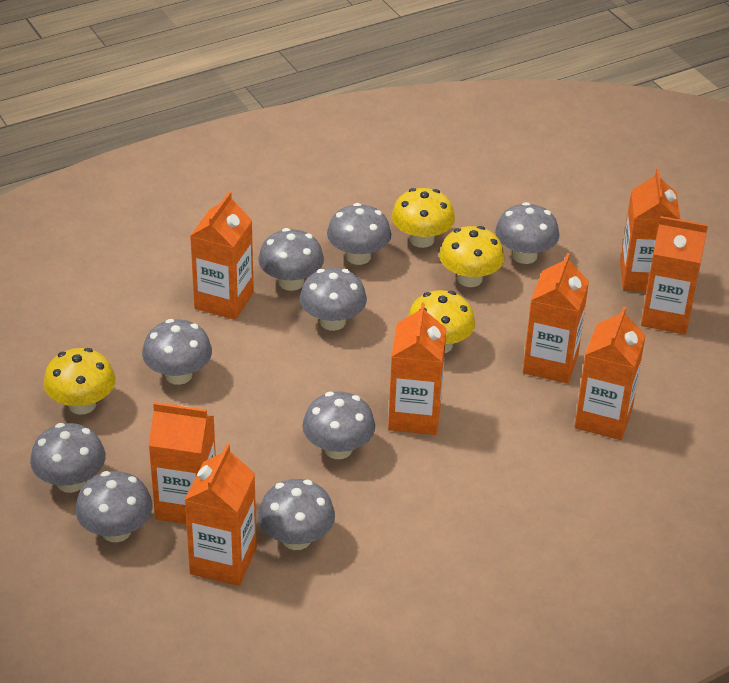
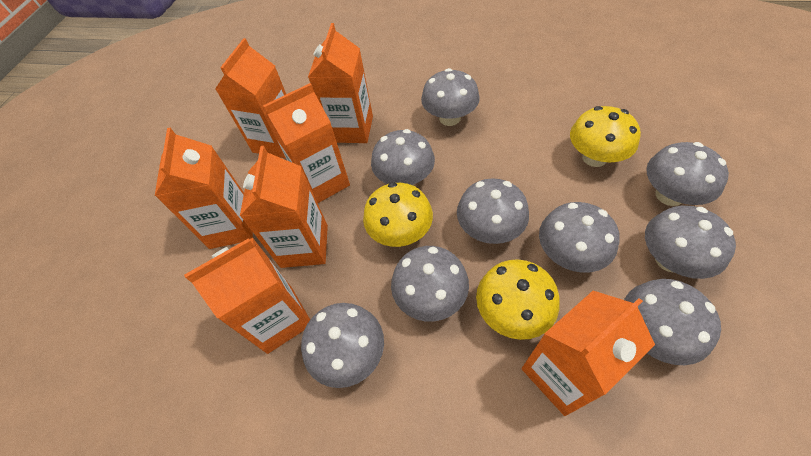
orange carton: [149,402,216,524] [185,444,257,586] [190,192,254,320] [388,303,447,435] [523,253,589,384] [575,306,646,440] [620,169,681,291] [641,216,708,335] = 8 -> [155,128,253,249] [184,238,310,354] [215,38,286,158] [240,146,328,268] [263,83,350,203] [308,23,373,143] [522,291,655,416] = 7
yellow mushroom: [44,348,115,415] [392,188,455,248] [408,290,475,353] [439,226,504,287] = 4 -> [363,182,433,247] [476,259,559,340] [570,106,641,167] = 3

